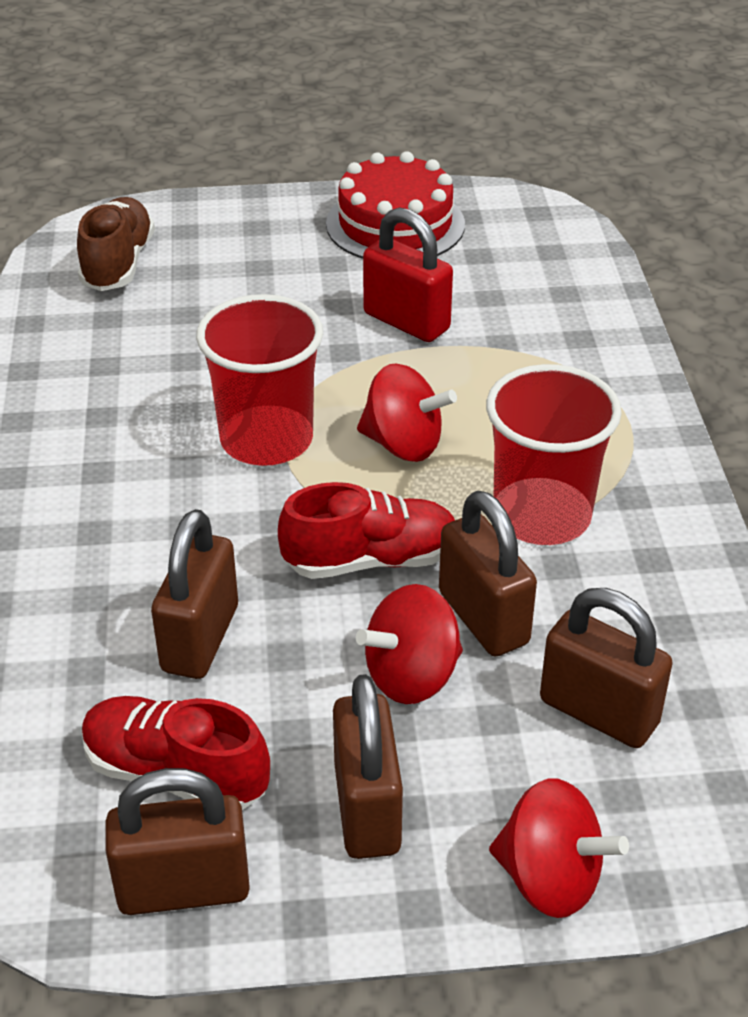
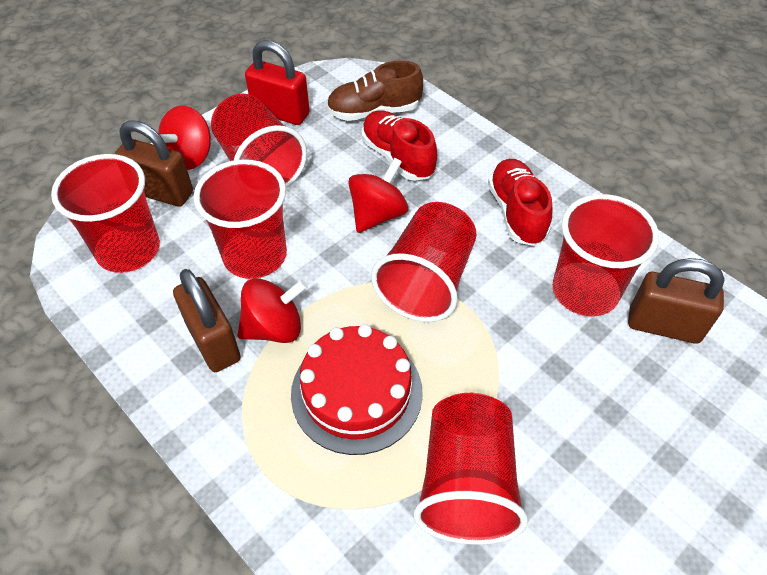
brown padlock: [105,768,250,915] [151,509,238,679] [333,674,403,859] [439,491,537,657] [540,588,673,748] = 5 -> [115,120,193,207] [173,269,241,372] [628,258,724,344] = 3
red cup: [196,294,323,466] [486,364,622,545] = 2 -> [51,154,160,273] [194,160,287,279] [211,94,307,188] [371,202,476,322] [413,393,528,545] [553,194,659,316] = 6

